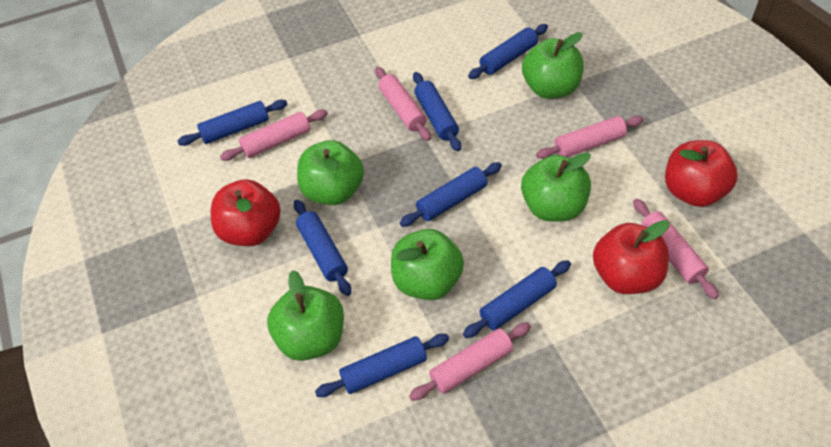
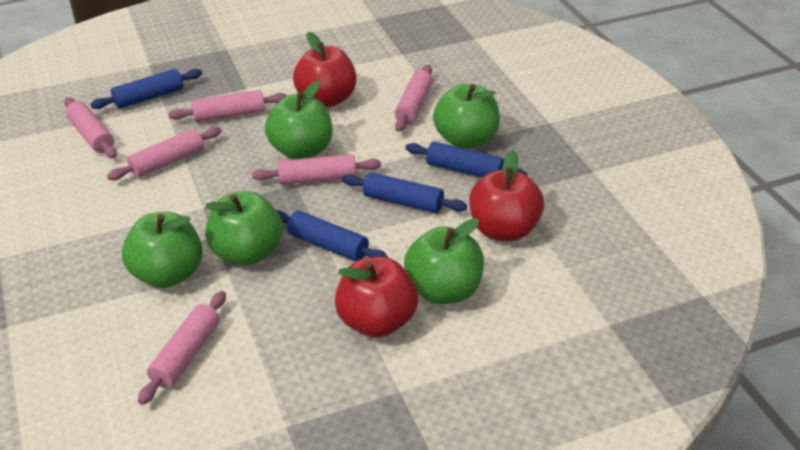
blue rolling pin: [178,100,287,146] [294,200,351,296] [315,334,449,397] [400,162,502,227] [413,72,461,151] [463,260,571,338] [468,24,548,79] = 7 -> [90,69,202,109] [276,210,388,261] [342,172,467,213] [405,141,527,178] = 4
pink rolling pin: [220,109,328,161] [375,67,431,141] [409,322,531,401] [536,116,644,159] [633,199,719,299] = 5 -> [64,97,117,158] [107,127,221,180] [138,291,226,405] [168,90,287,123] [252,154,381,185] [395,65,433,132] = 6

